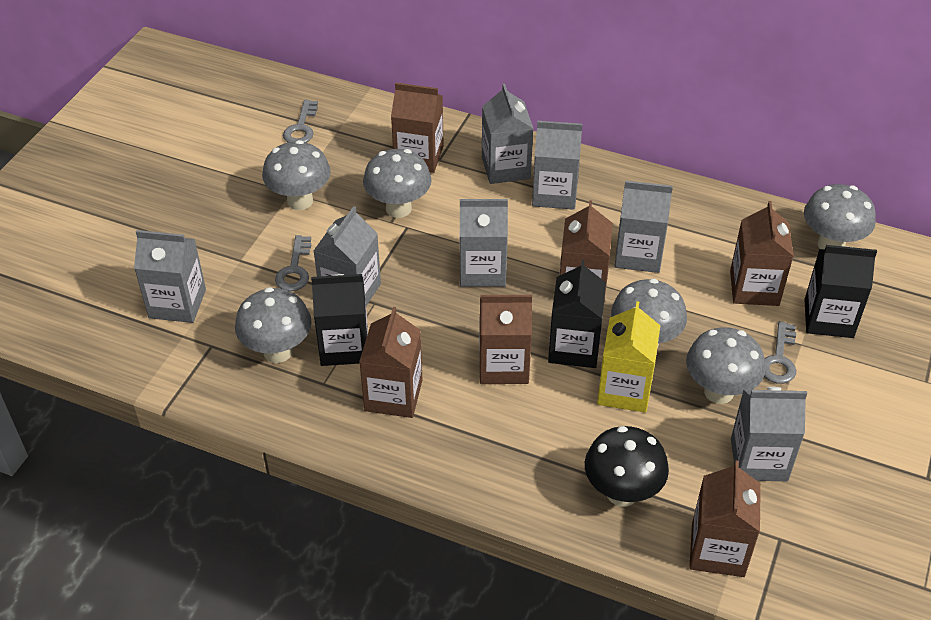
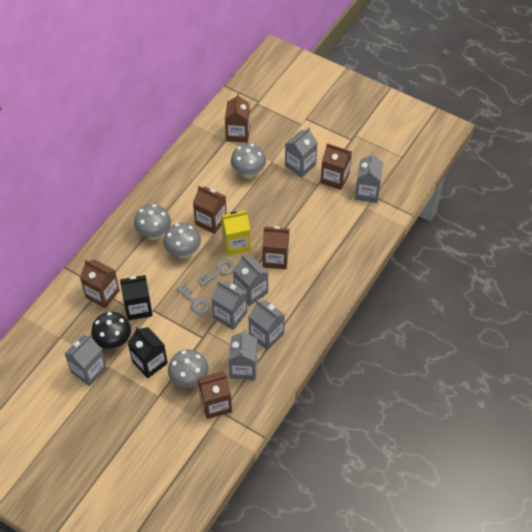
black carton: [311,274,368,366] [548,260,606,368] [804,245,877,338] = 3 -> [120,275,153,320] [127,327,168,378] = 2
grey key: [275,235,311,291] [283,100,318,143] [764,321,796,384] = 3 -> [176,284,210,314] [197,260,234,286] = 2
grey mushroom: [235,287,312,363] [262,140,331,210] [363,149,432,218] [611,279,687,349] [686,327,765,404] [804,184,876,249] = 6 -> [134,204,171,240] [163,223,201,259] [168,349,209,388] [231,144,266,179] = 4

